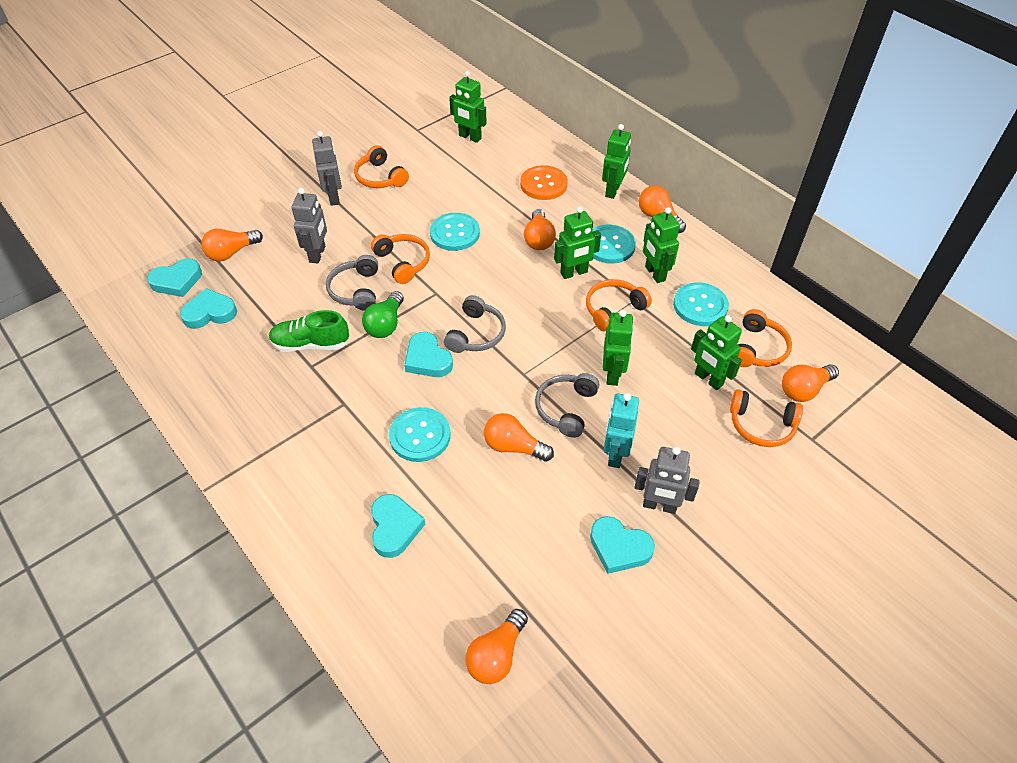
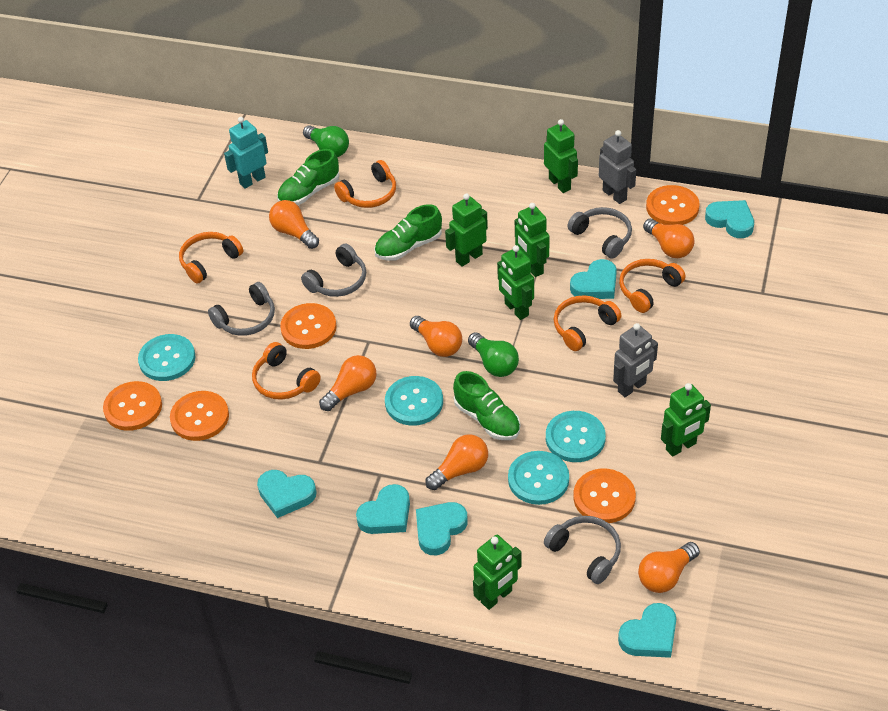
green light bulb: [362,291,404,338] = 1 -> [303,125,349,157] [468,332,519,377] = 2
green shoe: [269,310,350,352] = 1 -> [277,149,340,205] [374,204,442,261] [453,371,520,440] = 3
grey headphones: [326,255,378,311] [444,295,506,353] [535,373,600,438] = 3 -> [208,282,275,336] [301,243,366,297] [544,516,621,584] [567,207,632,259] = 4
grey robot: [292,188,327,263] [312,131,342,206] [634,446,700,514] = 3 -> [599,130,636,204] [613,323,658,397] = 2
orange button: [520,165,568,200] = 1 -> [103,381,162,431] [170,391,229,441] [280,303,337,349] [573,469,636,523] [646,185,700,225] = 5
turquoise heart: [147,258,202,297] [180,288,237,329] [371,494,425,558] [404,332,453,377] [590,516,655,574] = 5 -> [257,470,316,518] [356,484,410,534] [416,502,468,555] [570,259,617,299] [618,603,676,658] [705,200,754,238] = 6

